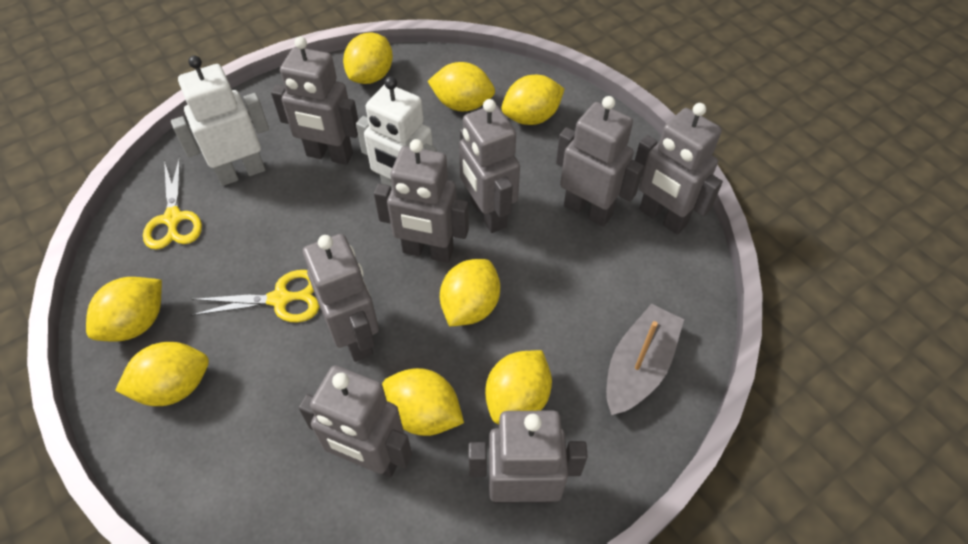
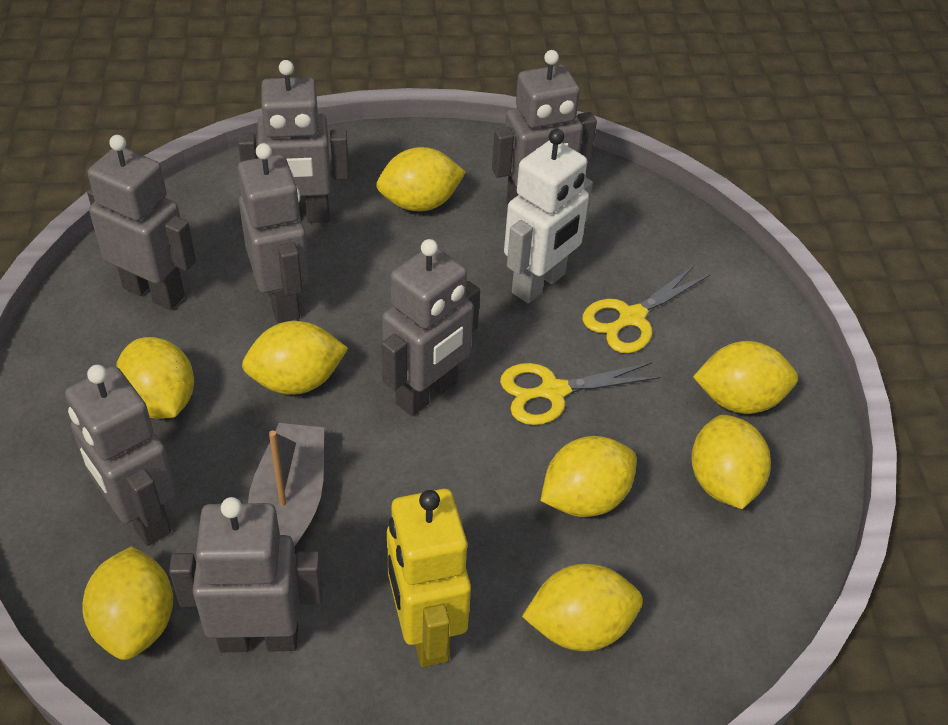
grey robot: [271,36,358,165] [299,365,412,477] [303,234,379,362] [374,139,469,263] [459,99,520,233] [468,410,588,503] [556,96,644,227] [635,103,723,235] = 8 -> [65,365,176,546] [87,135,196,310] [169,497,323,652] [238,60,349,223] [238,143,310,323] [382,239,480,416] [492,50,597,205] = 7
white robot: [171,56,269,186] [356,76,437,189] = 2 -> [504,129,593,303] = 1
yellow robot: none = 0 -> [387,489,471,667] = 1

